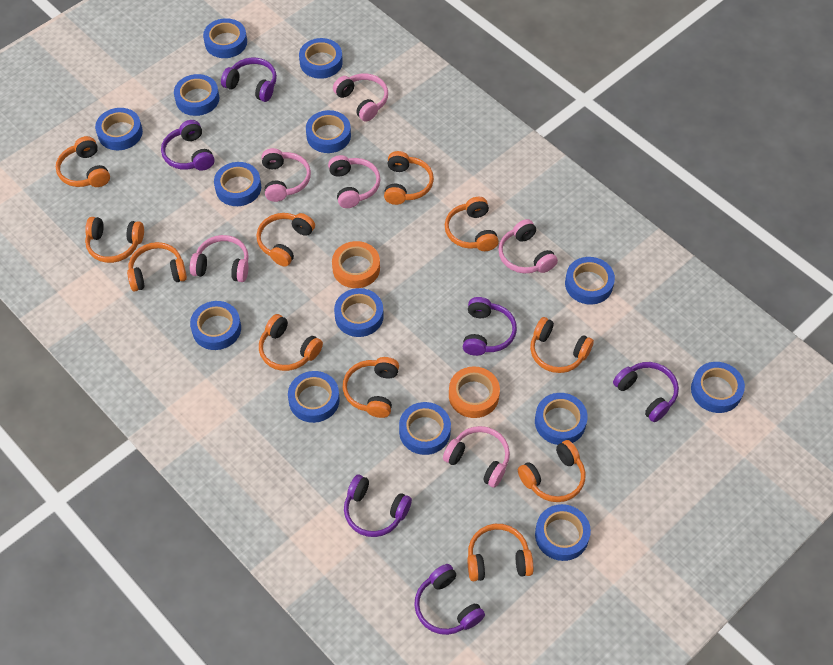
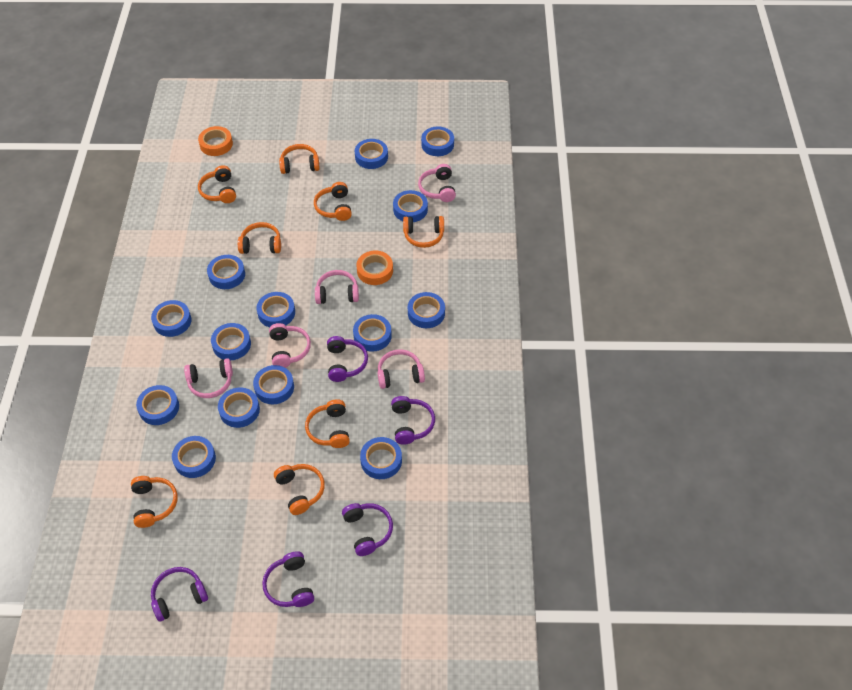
orange headphones: [56,136,110,187] [85,217,144,263] [127,242,187,291] [256,213,315,267] [259,314,323,371] [343,357,399,418] [384,151,434,205] [445,197,499,251] [467,524,534,581] [518,440,586,502] [530,317,594,373] = 11 -> [131,476,178,528] [198,165,236,203] [238,222,281,254] [274,464,325,515] [279,144,320,174] [305,399,350,448] [314,182,352,221] [403,216,444,248] = 8
pink headphones: [190,235,249,282] [261,148,311,202] [328,155,380,208] [333,73,388,122] [443,426,510,488] [498,219,558,273] = 6 -> [184,358,233,398] [269,323,311,368] [315,270,359,304] [378,349,425,389] [418,164,456,202] = 5
purple headphones: [161,120,215,171] [221,58,277,102] [344,475,412,537] [414,564,485,635] [463,297,517,356] [613,362,679,422] = 6 -> [151,567,208,622] [262,551,314,607] [327,336,368,382] [342,503,393,556] [391,396,435,445] = 5

